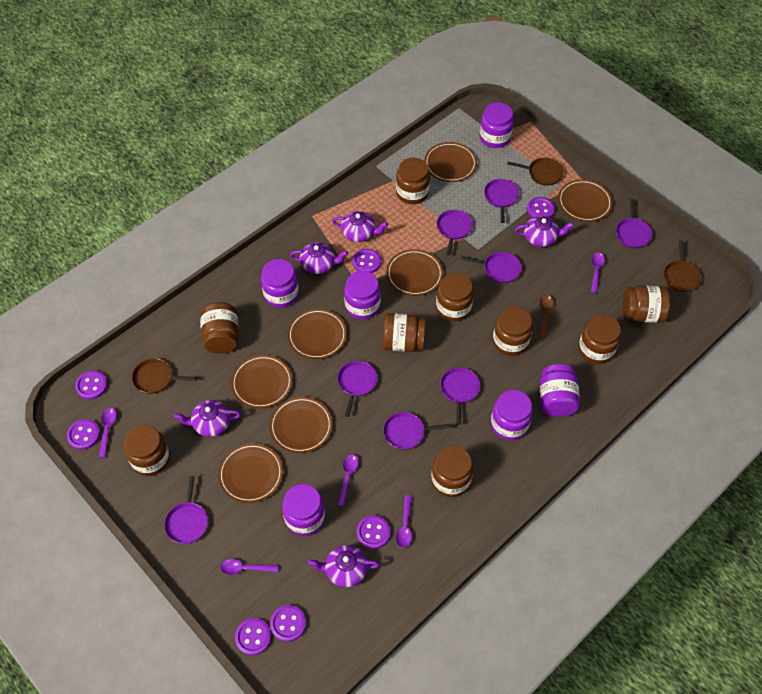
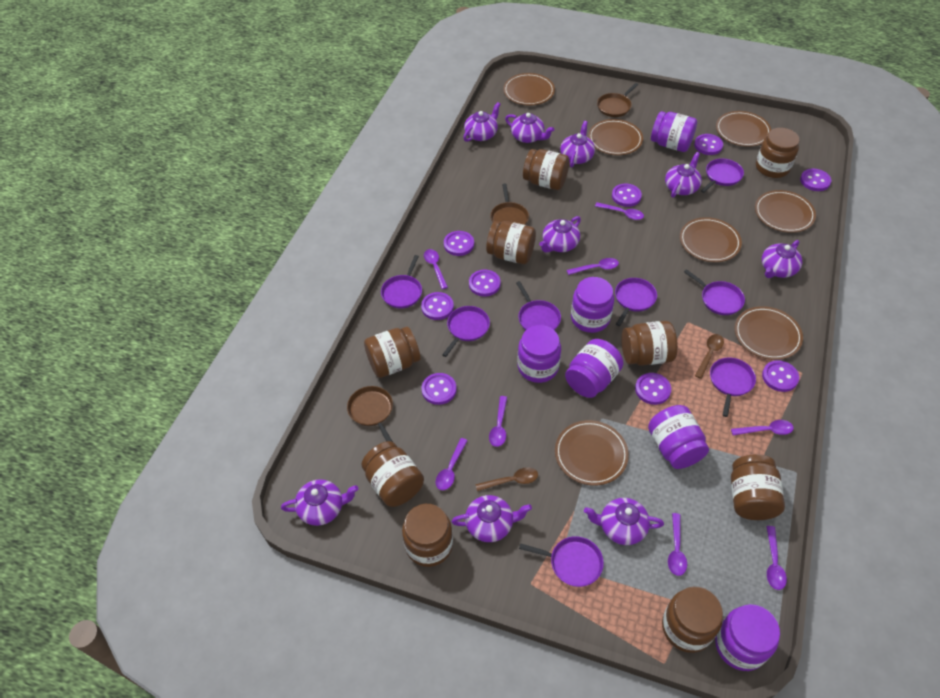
brown spoon: [540,296,554,339] = 1 -> [475,467,538,491] [695,334,724,379] = 2
purple button: [67,419,100,450] [75,370,108,400] [235,618,271,656] [270,605,306,642] [353,249,381,273] [357,515,390,549] [527,197,555,218] = 7 -> [421,292,454,320] [421,373,457,405] [444,231,474,256] [469,270,501,296] [612,184,642,207] [635,373,671,405] [694,134,723,155] [762,360,799,392] [800,169,831,191] = 9
purple spoon: [99,408,117,457] [220,559,279,575] [337,454,359,506] [396,495,412,548] [591,253,605,293] = 5 -> [424,249,448,289] [436,438,468,490] [489,396,507,447] [567,258,619,275] [595,202,644,220] [668,513,687,576] [731,420,794,435] [766,526,787,590] = 8
purple teapot: [174,400,241,437] [290,242,348,274] [308,545,380,587] [332,211,388,242] [515,216,574,247] = 5 -> [281,479,358,526] [452,495,532,542] [463,102,500,142] [505,113,555,143] [539,216,581,252] [560,121,595,167] [584,498,664,545] [665,152,702,198] [762,240,802,278] = 9

